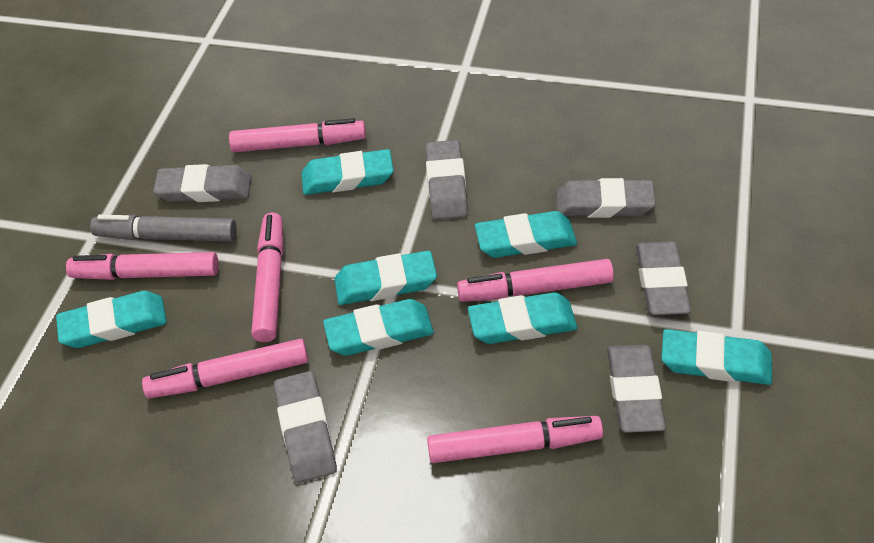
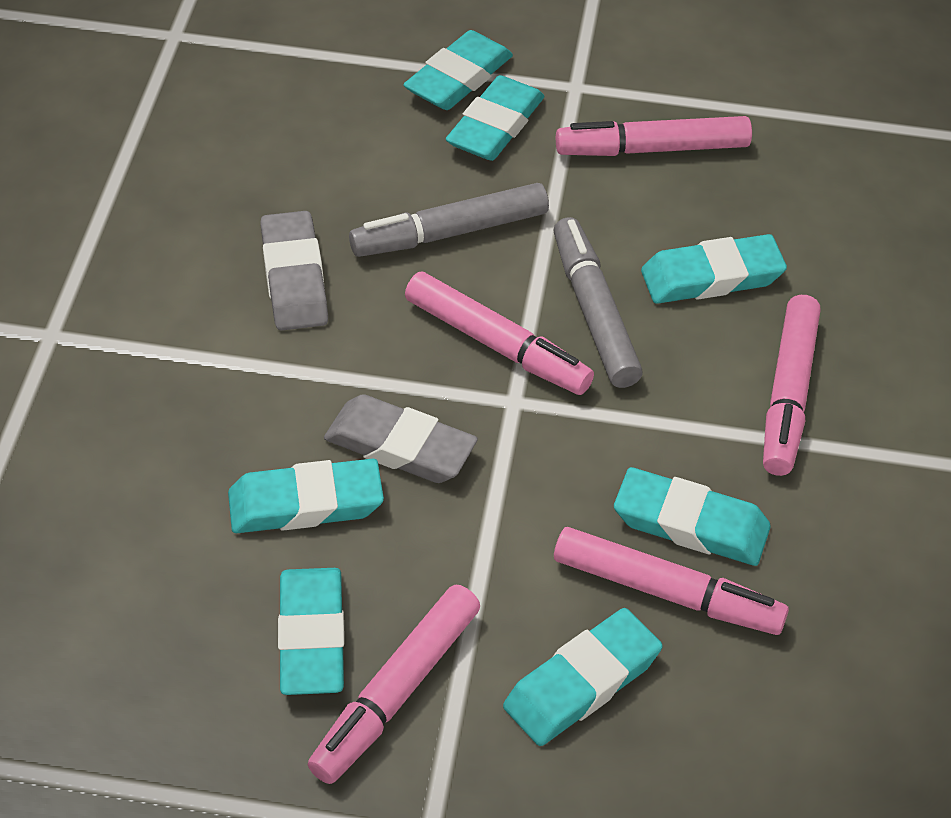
grey eraser: [153,164,252,202] [274,371,337,483] [425,140,468,220] [556,178,656,218] [607,344,666,433] [636,241,691,315] = 6 -> [260,211,328,331] [324,394,478,483] = 2
grey marker: [90,215,237,242] = 1 -> [349,183,549,257] [553,217,643,388] = 2
pink marker: [66,252,219,280] [142,339,308,398] [229,118,366,152] [251,213,283,342] [427,416,603,463] [457,259,614,302] = 6 -> [307,584,480,784] [405,272,594,395] [554,527,789,635] [556,116,752,156] [763,295,821,476] = 5

